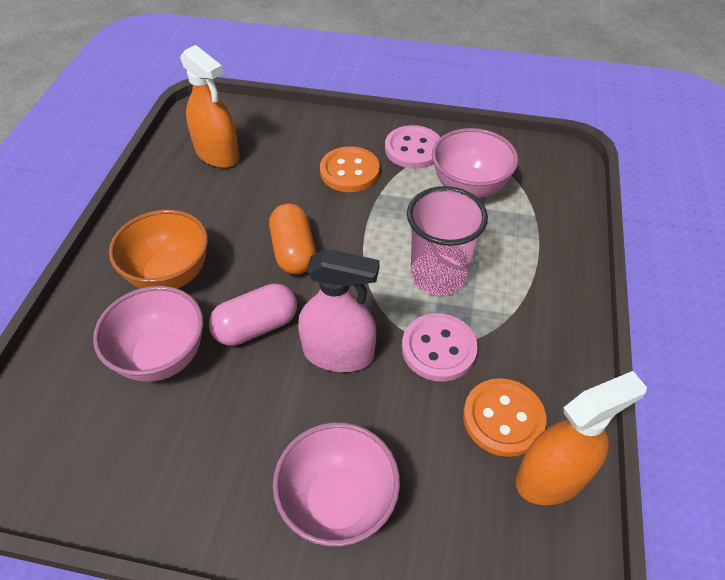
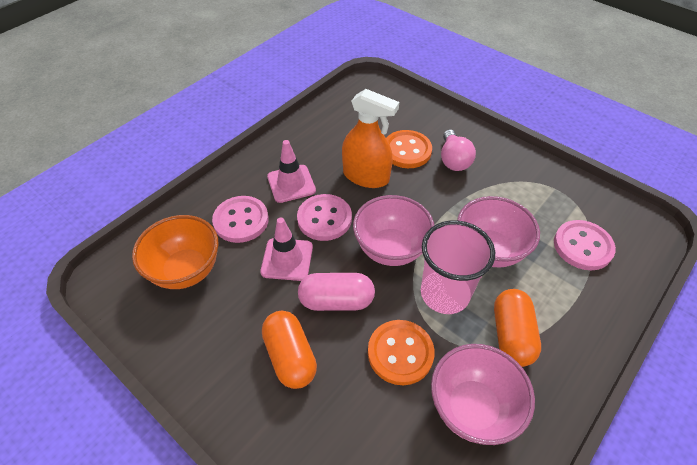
orange capsule: [269,203,316,274] = 1 -> [262,311,317,389] [494,289,541,367] = 2
orange spray bottle: [180,45,240,168] [516,371,647,505] = 2 -> [342,89,399,188] = 1
pink button: [385,125,441,169] [402,313,478,382] = 2 -> [212,196,269,243] [297,194,352,241] [554,220,616,270] = 3
pink light bulb: none = 0 -> [441,129,476,171] = 1
pink spray bottle: [298,248,380,372] = 1 -> none = 0
pink traffic cone: none = 0 -> [260,217,313,281] [267,140,316,203] = 2

